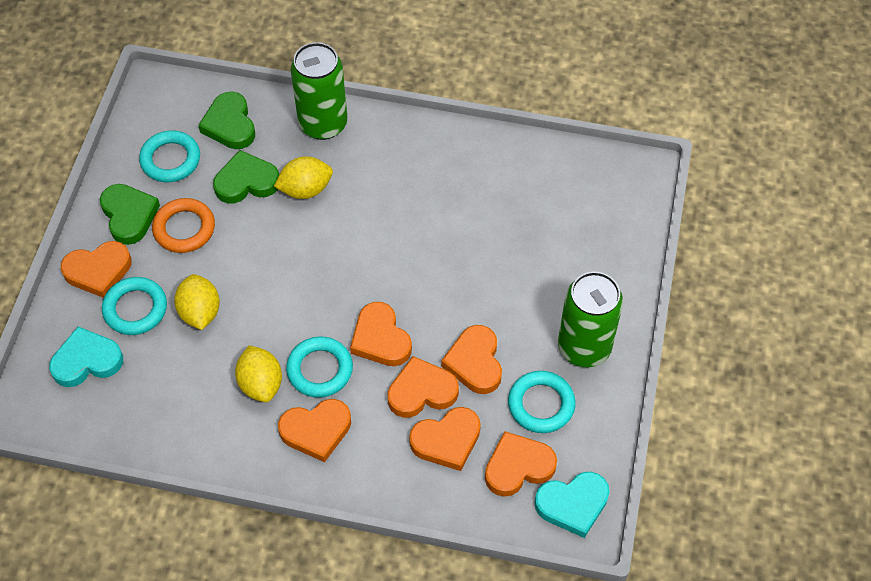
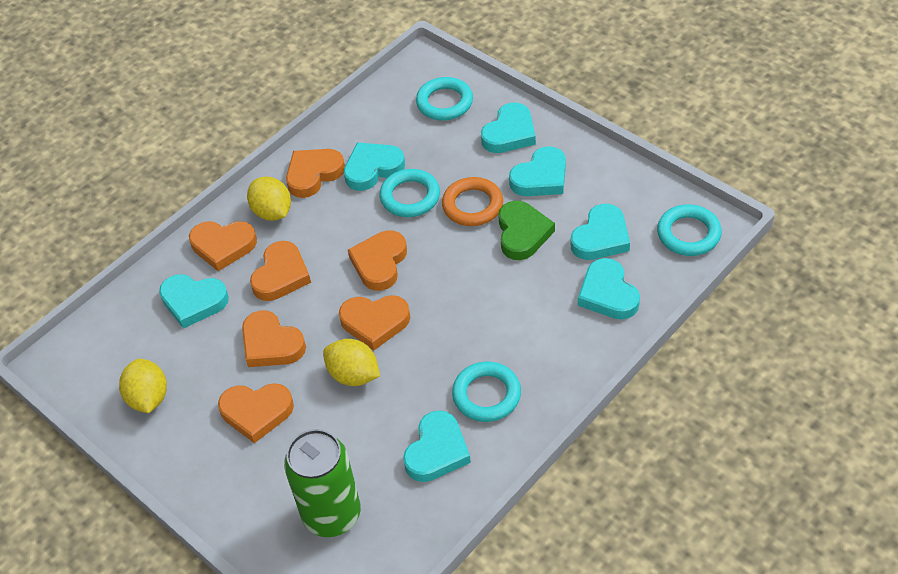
green can: [291,42,347,140] [558,272,623,367] = 2 -> [284,429,361,537] = 1
green heart: [100,184,160,245] [198,92,255,149] [213,150,279,203] = 3 -> [498,201,555,260] = 1
turquoise heart: [49,327,123,387] [535,472,610,538] = 2 -> [159,274,229,329] [344,142,405,191] [403,410,471,482] [481,103,536,153] [509,146,566,196] [571,204,630,260] [578,258,640,319] = 7

